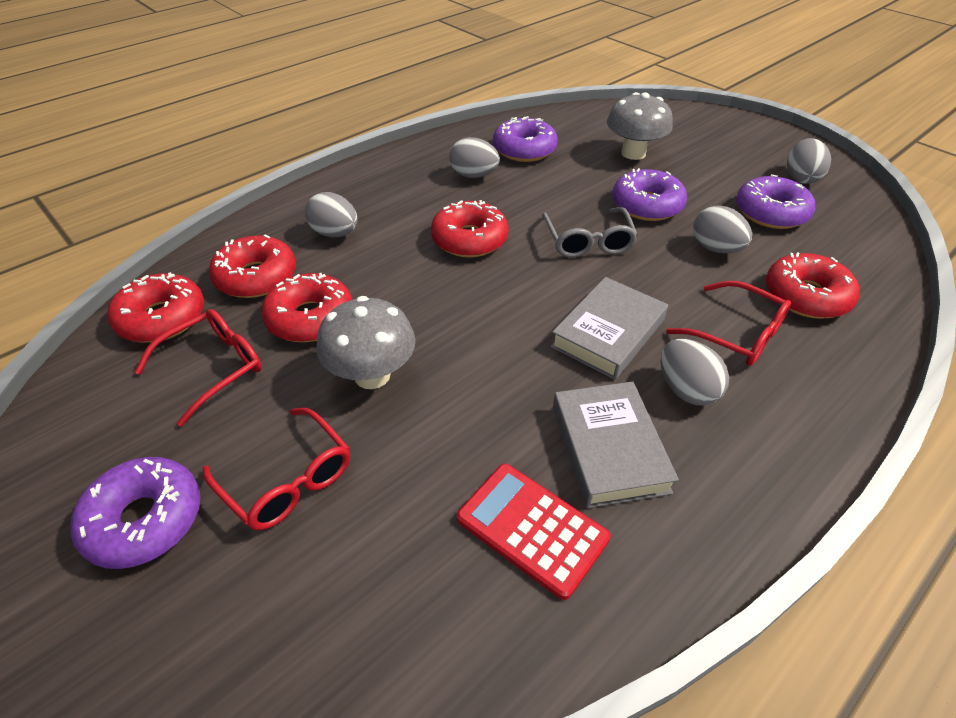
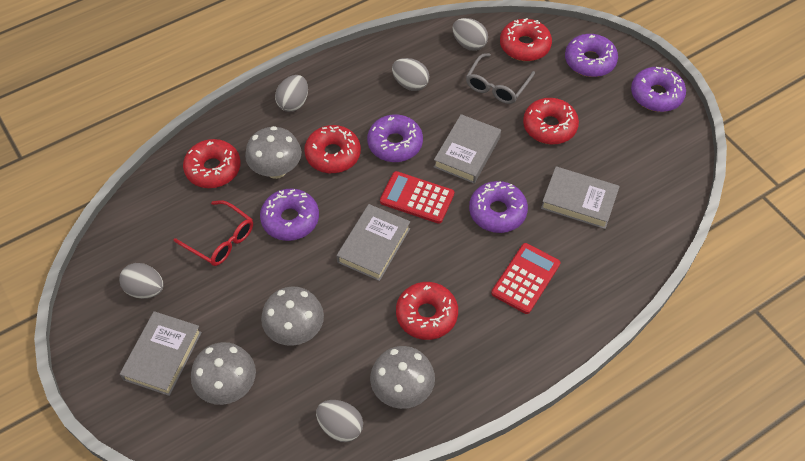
grey book: [551,277,668,380] [553,381,679,508] = 2 -> [120,311,202,396] [336,204,410,281] [434,114,501,183] [541,166,620,229] = 4
grey mushroom: [316,296,415,389] [607,92,673,160] = 2 -> [191,342,256,405] [245,126,302,179] [261,287,324,346] [370,346,435,409] = 4
purple donut: [70,457,201,569] [493,116,558,162] [612,168,687,221] [736,174,815,229] = 4 -> [260,189,319,241] [367,115,423,162] [469,181,528,233] [565,34,618,77] [631,67,686,112] = 5
red calculator: [457,464,611,600] = 1 -> [380,171,454,224] [491,243,560,314] = 2
red glasses: [134,309,262,427] [203,408,350,531] [666,281,791,366] = 3 -> [174,200,253,266] = 1

